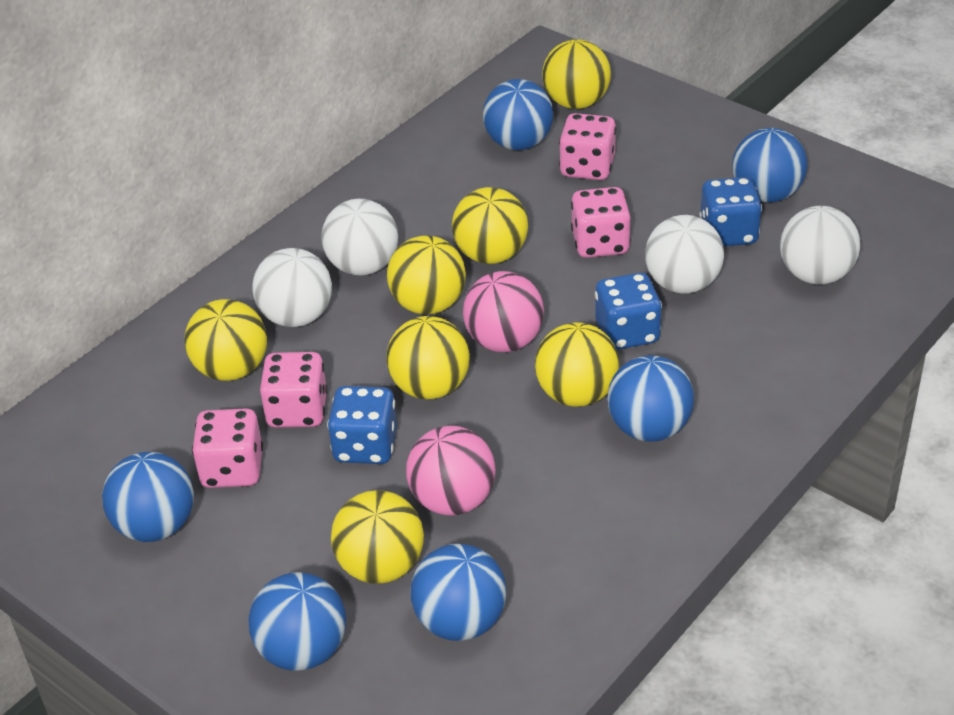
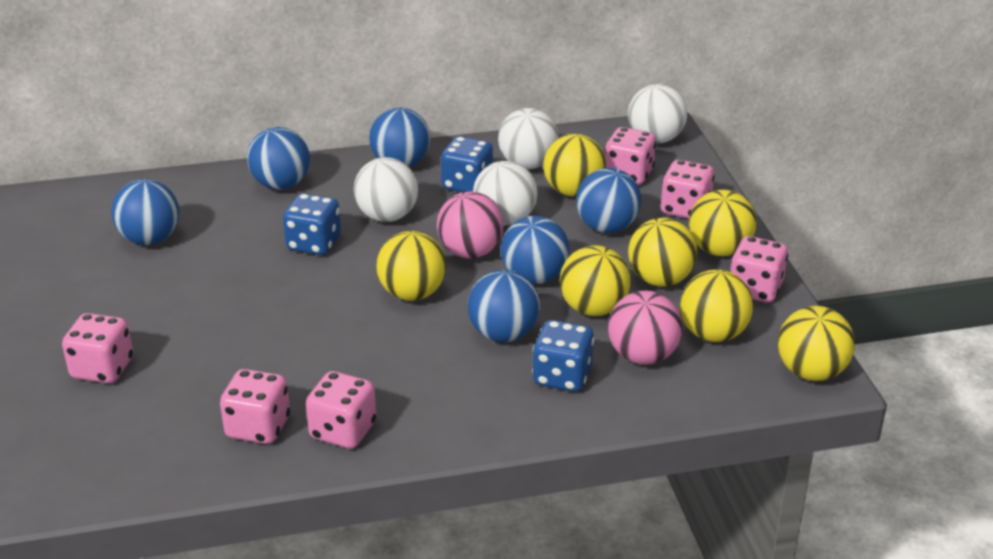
pink dice: [192,408,263,488] [260,352,328,428] [559,113,616,180] [571,187,631,258] = 4 -> [62,313,133,383] [220,369,290,444] [306,371,376,449] [605,127,656,185] [660,160,715,219] [730,236,788,303] = 6

